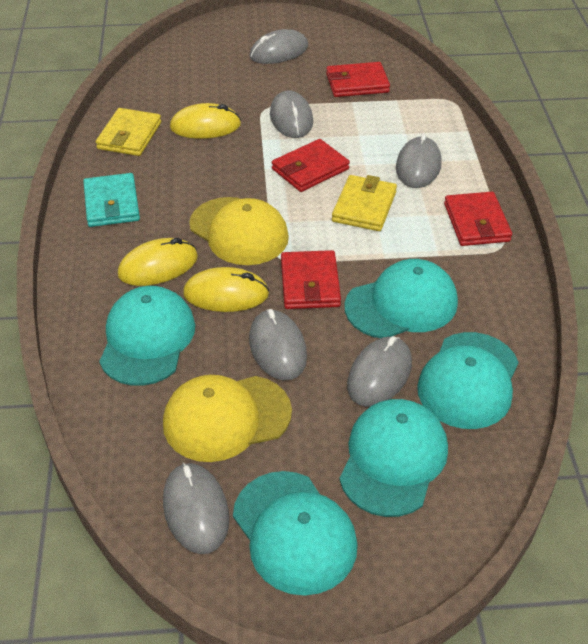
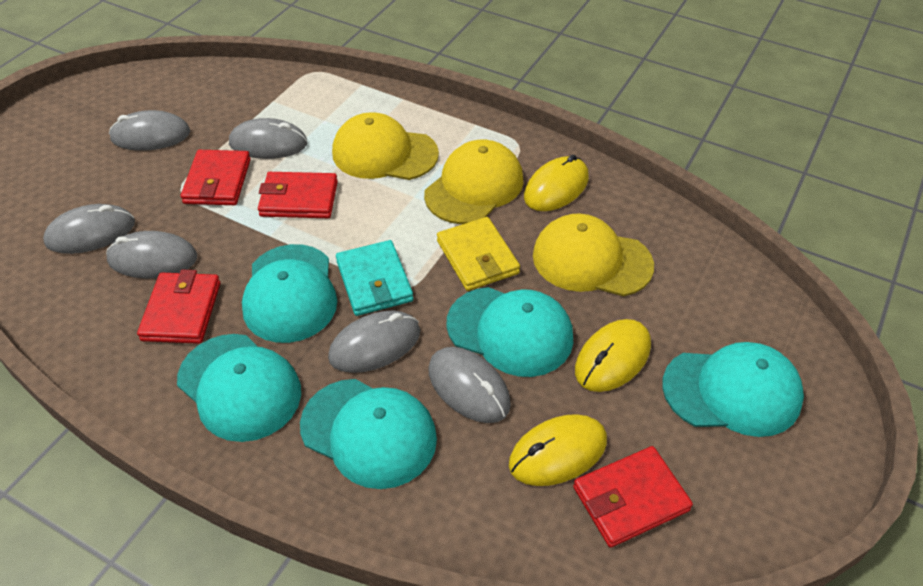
yellow cap: [163,375,292,462] [189,197,289,265] = 2 -> [332,112,439,180] [424,140,524,224] [533,213,654,296] = 3
yellow wallet: [96,108,161,156] [332,175,397,231] = 2 -> [437,217,520,291] = 1

